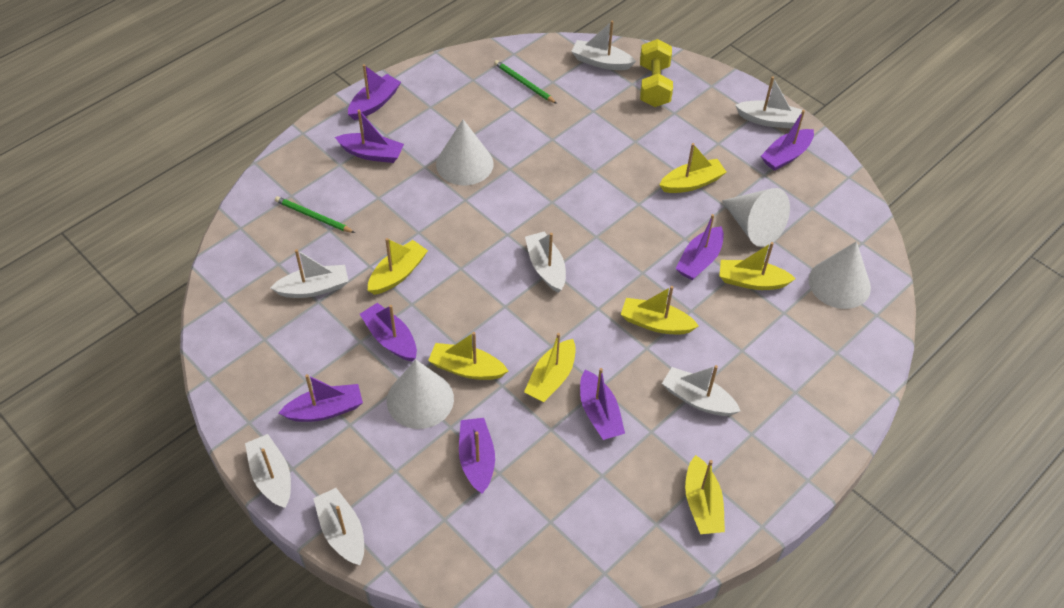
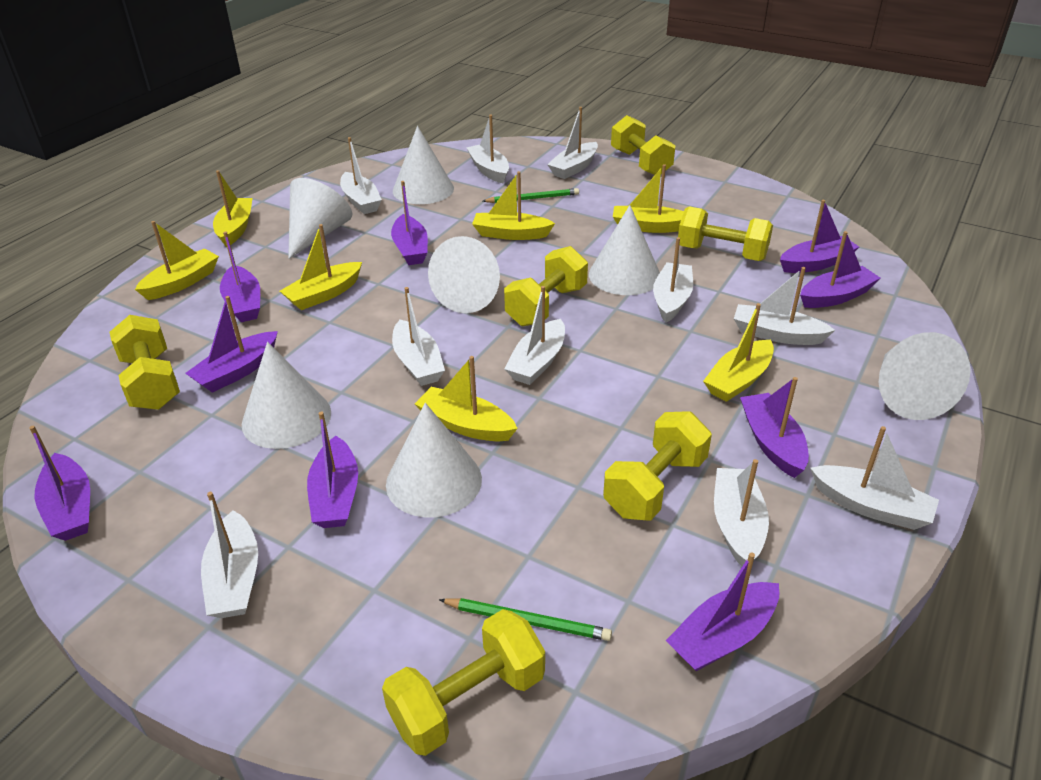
purple boat: [279,374,363,422] [335,110,404,163] [348,64,401,120] [360,303,417,362] [459,418,495,494] [580,368,625,440] [676,214,724,280] [761,110,814,171] = 8 -> [29,426,90,541] [185,296,278,393] [220,231,260,322] [307,412,358,528] [391,181,428,265] [666,552,779,671] [740,377,809,478] [780,200,859,273] [800,231,881,308] = 9
white boat: [245,434,291,508] [271,249,348,298] [313,488,364,565] [525,231,566,293] [571,21,636,70] [662,365,741,416] [735,76,802,128] = 7 -> [201,492,258,618] [340,137,382,214] [392,287,445,386] [466,115,509,183] [505,286,565,385] [547,107,598,179] [653,237,693,323] [714,459,769,566] [734,267,835,345] [810,426,939,530] = 10
white cone: [387,360,454,429] [436,119,494,185] [722,188,790,247] [809,241,871,309] = 4 -> [242,342,331,449] [288,178,352,259] [386,403,482,517] [393,126,454,204] [428,236,500,313] [589,205,660,295] [879,332,971,420] = 7
yellow dumbbell: [640,39,673,107] = 1 -> [110,315,180,410] [382,609,545,756] [504,246,588,326] [603,411,712,521] [611,115,675,175] [678,206,773,261] = 6

